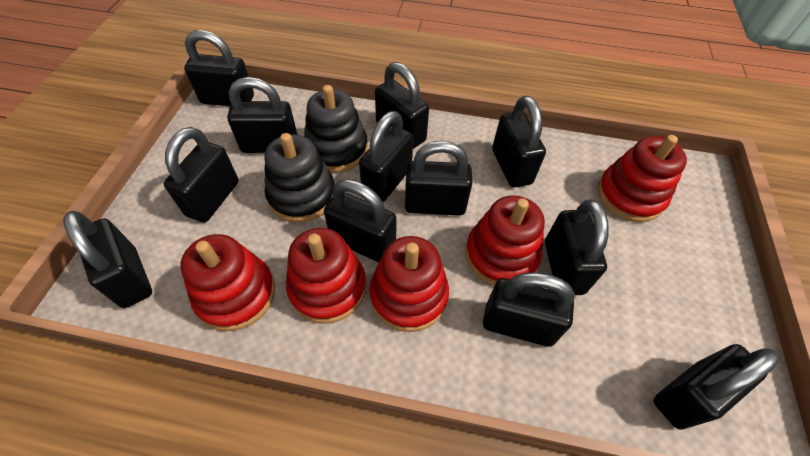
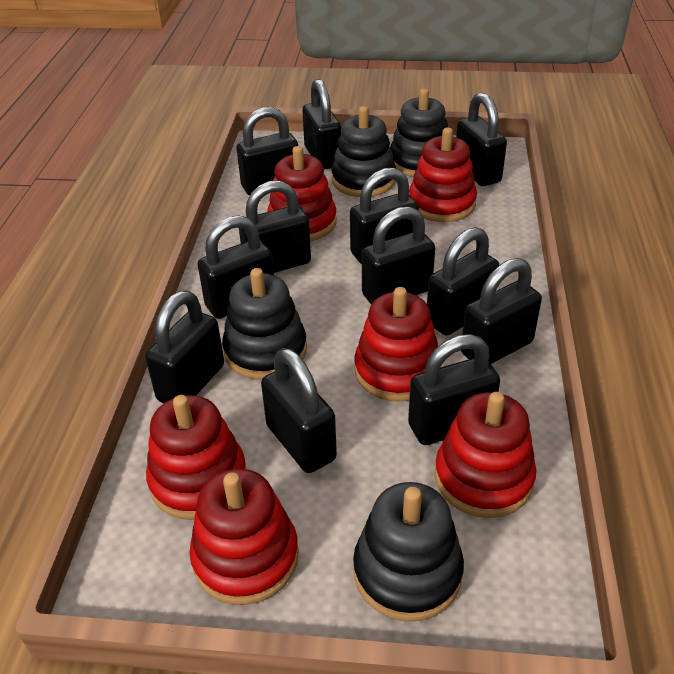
black stacking toy: [264,133,334,223] [304,85,368,173] = 2 -> [222,268,307,380] [331,106,396,197] [353,482,464,621] [390,89,448,177] = 4
red stacking toy: [180,234,275,331] [286,228,366,324] [369,236,449,332] [465,195,545,286] [597,135,687,222] = 5 -> [146,395,246,520] [190,469,299,605] [267,146,337,241] [354,287,438,402] [409,127,477,222] [435,392,537,518] = 6

